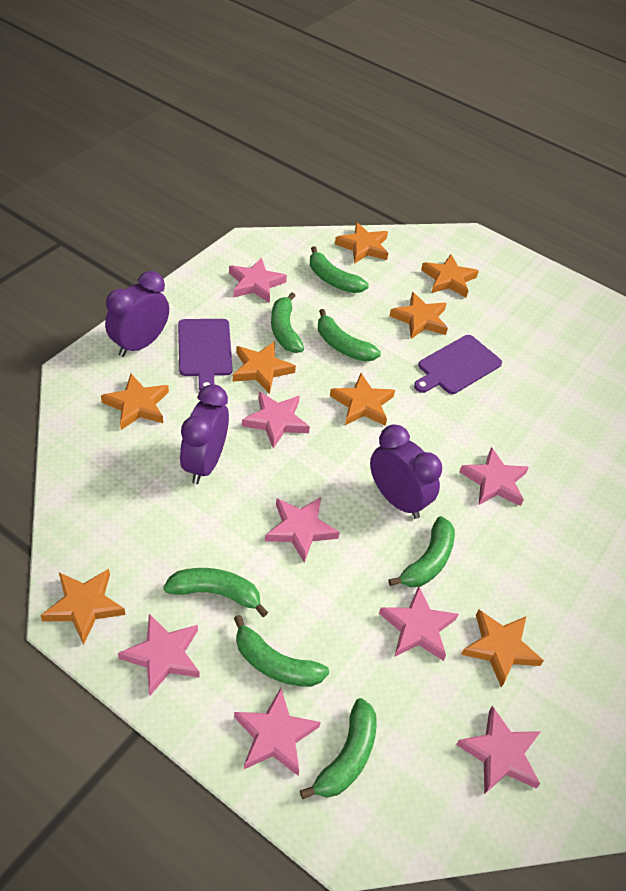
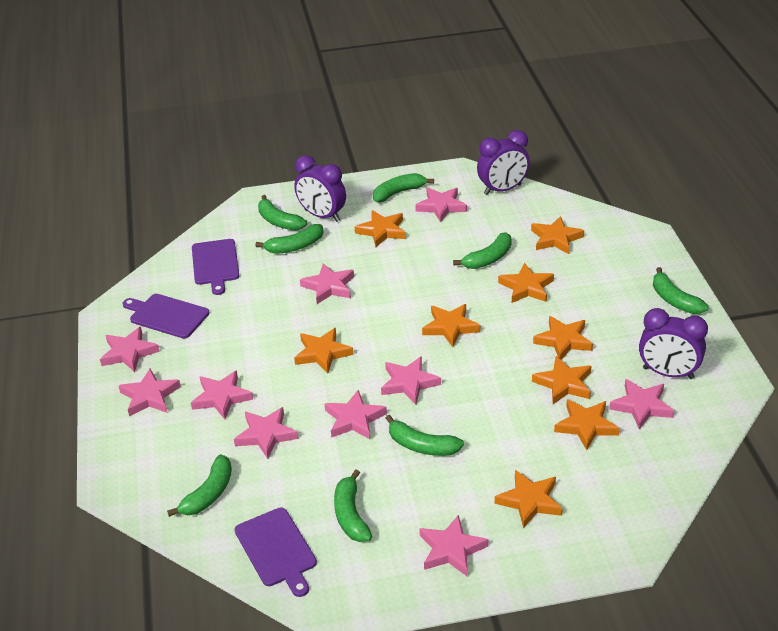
green banana: [163,568,268,617] [234,615,329,687] [271,292,304,353] [300,698,377,799] [310,246,369,293] [318,309,381,362] [388,516,455,587] = 7 -> [167,454,232,517] [256,224,324,254] [258,195,307,231] [334,470,372,542] [373,173,434,202] [386,415,464,456] [453,232,512,269] [653,267,709,314] = 8
orange star: [41,569,126,645] [101,374,169,430] [233,341,296,394] [330,373,395,426] [335,222,388,264] [390,292,448,339] [421,254,479,298] [461,610,544,687] = 8 -> [294,328,353,374] [355,210,406,247] [422,304,480,347] [495,470,563,528] [498,263,554,303] [531,216,584,254] [532,356,592,404] [533,316,593,360] [554,399,620,450] = 9
pink star: [118,614,200,696] [229,257,287,303] [234,688,321,776] [242,392,310,448] [265,497,340,563] [379,586,458,661] [456,706,541,794] [460,447,529,506] = 8 -> [100,327,160,372] [119,369,181,416] [191,371,253,419] [234,407,298,459] [300,263,354,304] [325,390,387,439] [381,356,441,404] [415,188,467,222] [419,515,488,577] [609,379,674,429] = 10
purple cutting board: [178,319,233,390] [414,335,502,394] = 2 -> [123,294,210,338] [192,239,239,295] [235,507,317,597] = 3

